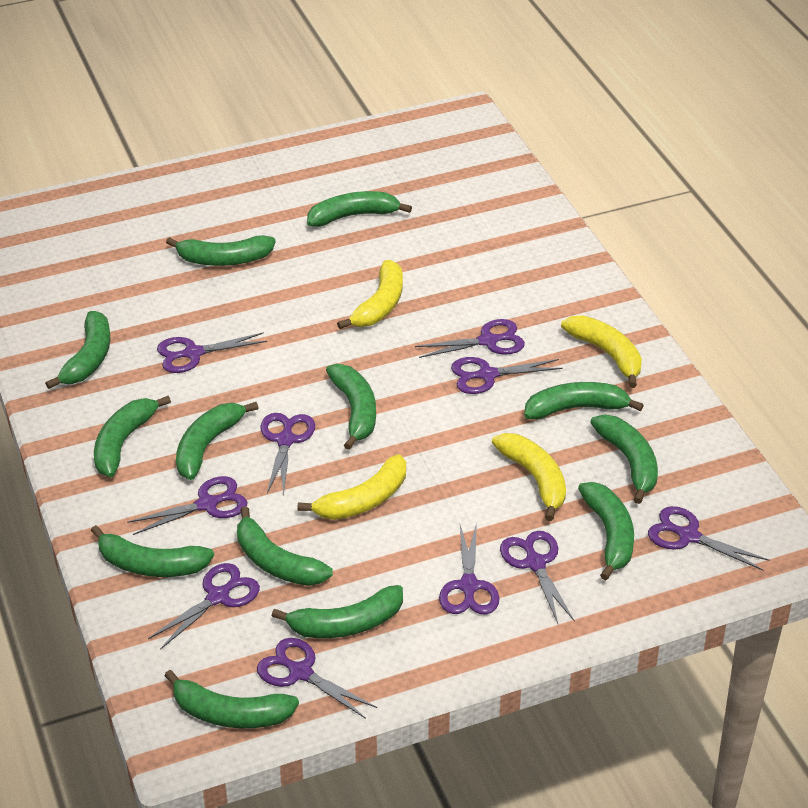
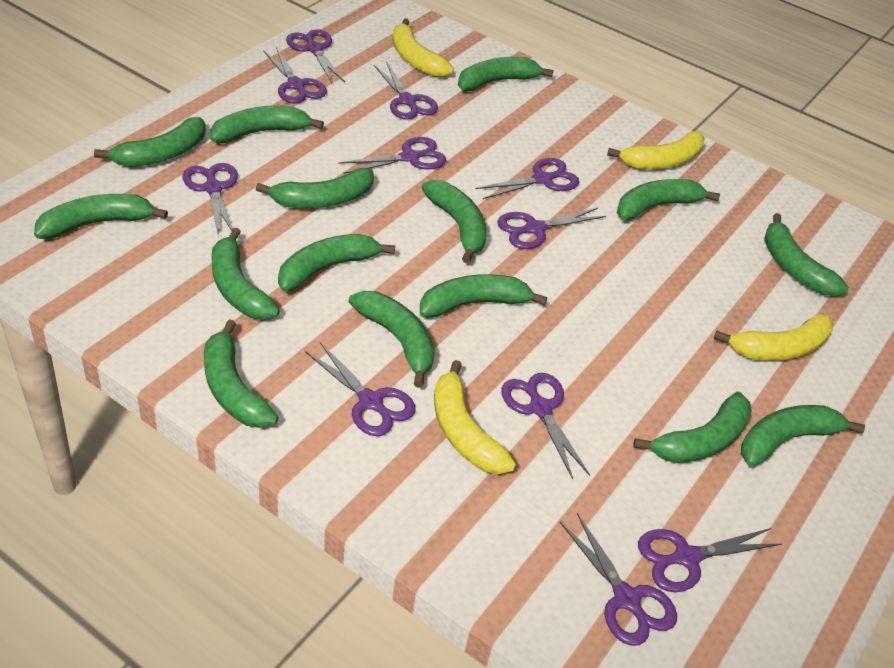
green banana: [45,311,110,389] [91,525,214,577] [94,396,171,477] [164,670,299,728] [166,235,276,266] [176,402,258,480] [237,506,333,586] [272,585,403,638] [307,191,412,227] [326,364,376,450] [524,382,644,420] [578,482,634,580] [590,415,658,504] = 13 -> [34,194,168,239] [94,117,206,167] [204,319,279,428] [211,105,324,143] [211,227,280,320] [256,168,374,208] [278,234,395,292] [349,291,435,388] [420,274,547,318] [421,180,487,263] [458,57,553,91] [617,179,720,221] [633,392,752,463] [741,405,865,467] [764,213,849,296] = 15
purple scissors: [127,476,247,535] [148,563,260,650] [157,332,267,373] [257,638,377,719] [260,413,315,496] [415,319,525,358] [439,522,499,614] [451,357,563,394] [500,531,575,624] [648,506,770,571] = 10 -> [182,163,238,236] [263,47,327,103] [286,29,345,83] [305,342,416,436] [338,137,446,174] [374,61,438,120] [475,158,579,199] [497,208,606,249] [501,373,590,479] [560,513,677,646] [638,528,782,592] = 11

